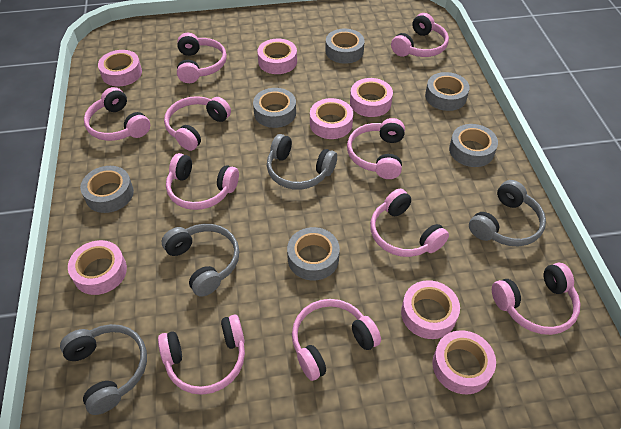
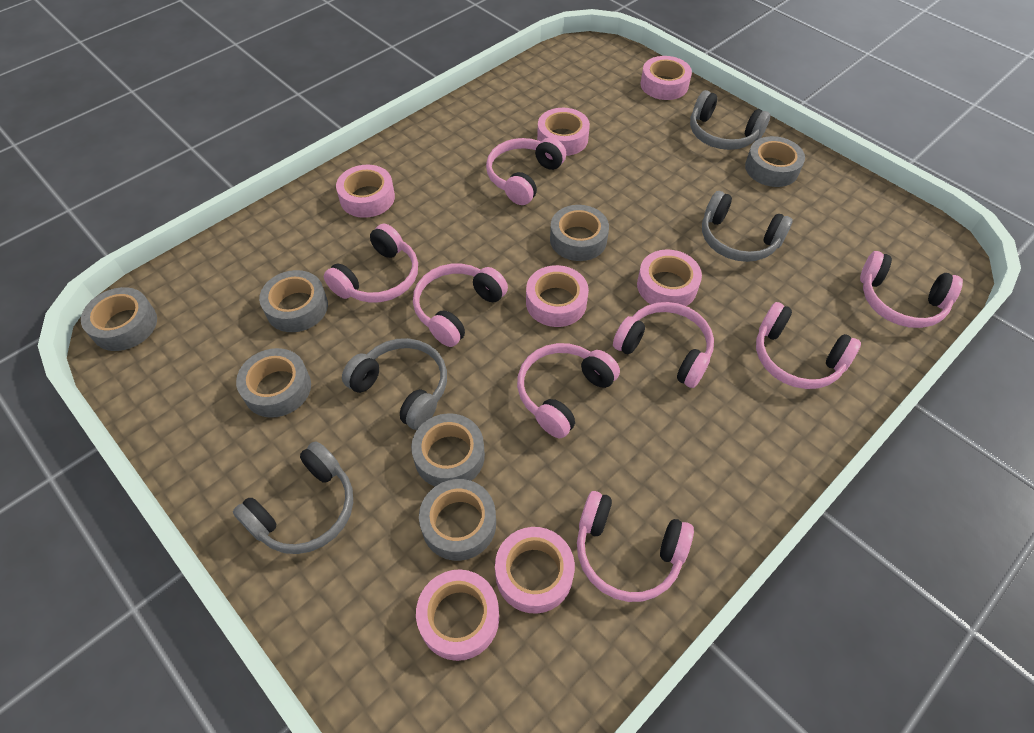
grey tape: [80,166,134,213] [253,88,296,128] [287,227,340,280] [325,29,365,64] [425,72,470,111] [449,124,498,167] = 6 -> [81,287,157,351] [236,348,311,418] [259,270,328,332] [411,413,485,486] [419,479,496,561] [550,205,609,261] [745,136,805,187] = 7
pink headphones: [84,87,150,141] [158,315,245,395] [164,96,231,151] [166,153,239,210] [177,33,227,83] [292,299,381,381] [347,118,405,179] [370,189,449,257] [391,13,449,57] [492,263,581,335] = 10 -> [324,224,418,303] [413,264,508,347] [486,137,566,205] [517,343,620,438] [577,491,694,602] [613,302,714,388] [756,302,861,389] [860,251,963,328] = 8

